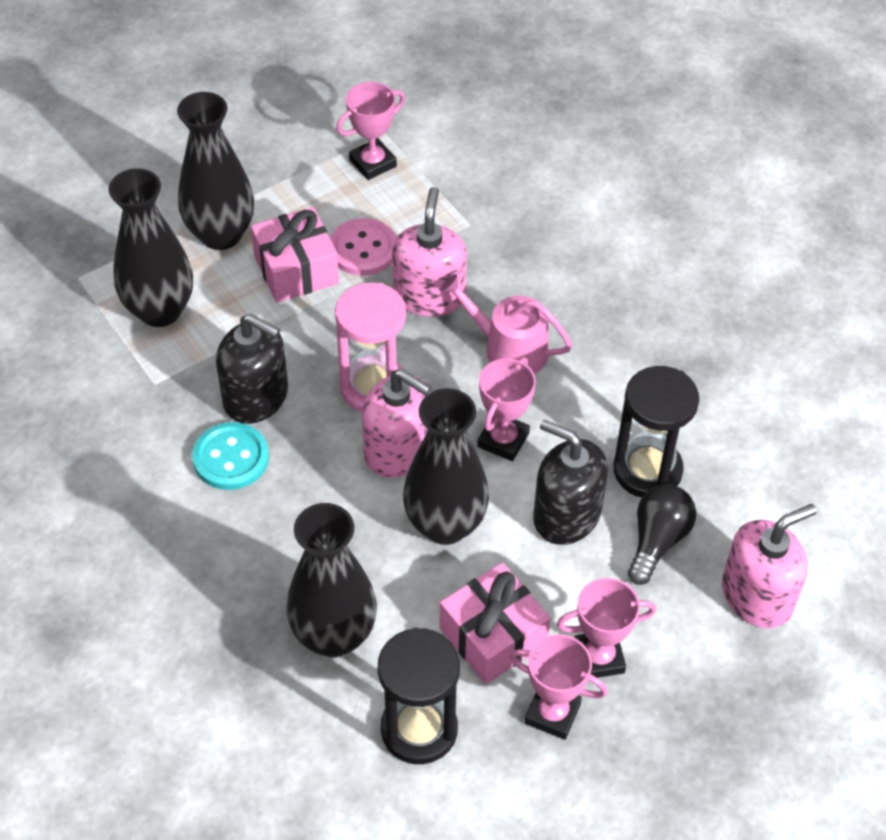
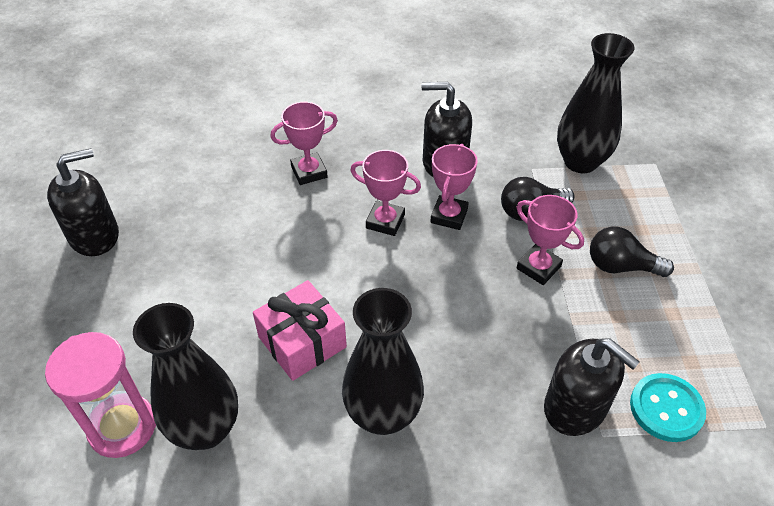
black hourglass: [378,627,460,764] [613,366,699,497] = 2 -> none = 0
black light bulb: [628,484,696,585] = 1 -> [501,177,575,221] [590,226,674,277] = 2
black soap dispenser: [216,314,288,424] [533,419,608,545] = 2 -> [47,148,119,256] [421,82,472,177] [544,338,640,436] = 3
black vase: [108,168,193,327] [177,92,254,250] [286,503,377,657] [403,388,489,545] = 4 -> [133,303,238,450] [342,288,424,435] [557,33,635,173] = 3
pink button: [330,218,397,276] = 1 -> none = 0
pink gift: [251,207,339,303] [439,562,551,684] = 2 -> [253,280,347,381] = 1
pink soap dispenser: [362,369,432,478] [392,187,467,317] [722,504,817,628] = 3 -> none = 0
pink watering can: [440,274,572,374] = 1 -> none = 0

